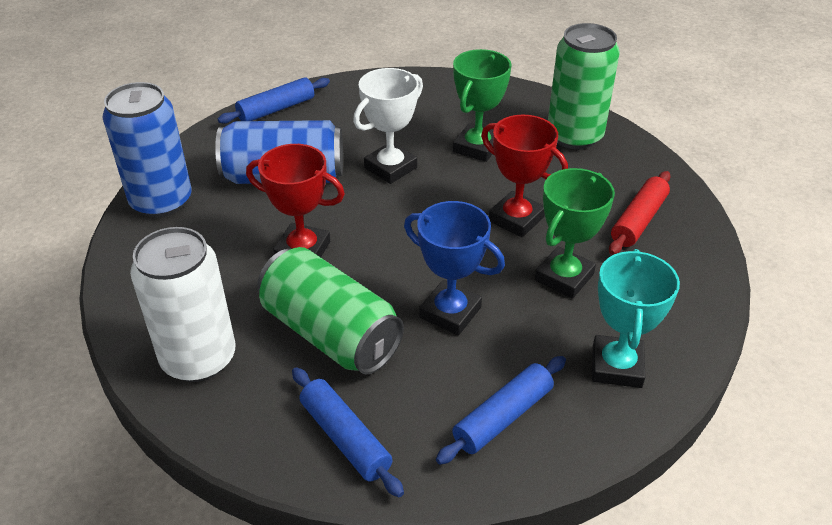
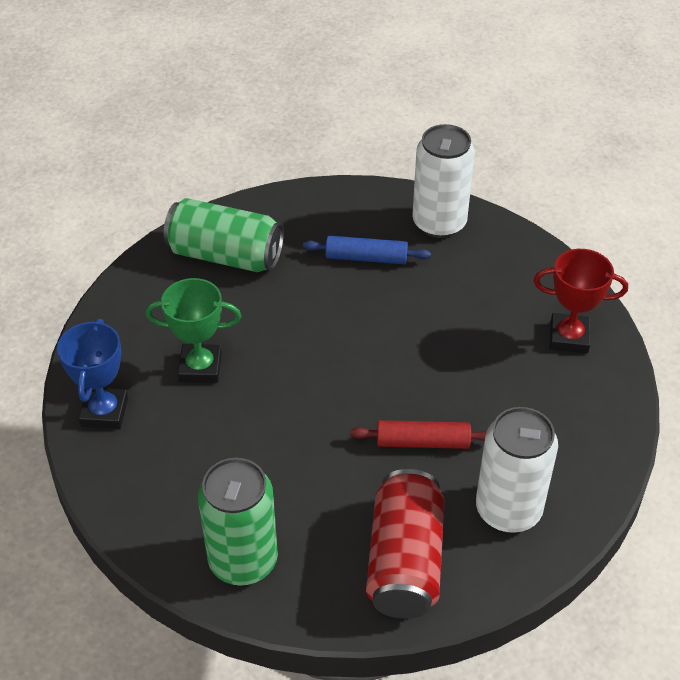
blue can: [103,82,192,218] [215,120,343,184] = 2 -> none = 0
blue rolling pin: [218,77,330,124] [292,367,404,497] [436,356,566,465] = 3 -> [303,236,431,264] = 1
green trophy: [453,49,512,162] [535,168,615,299] = 2 -> [146,278,241,383] = 1
red can: none = 0 -> [366,469,445,619] = 1
red trophy: [246,144,345,257] [481,115,568,237] = 2 -> [534,249,628,353] = 1
turquoise trophy: [592,249,680,388] = 1 -> none = 0
white can: [130,227,235,382] = 1 -> [412,124,475,238] [476,407,558,533] = 2
white trophy: [353,68,423,184] = 1 -> none = 0

